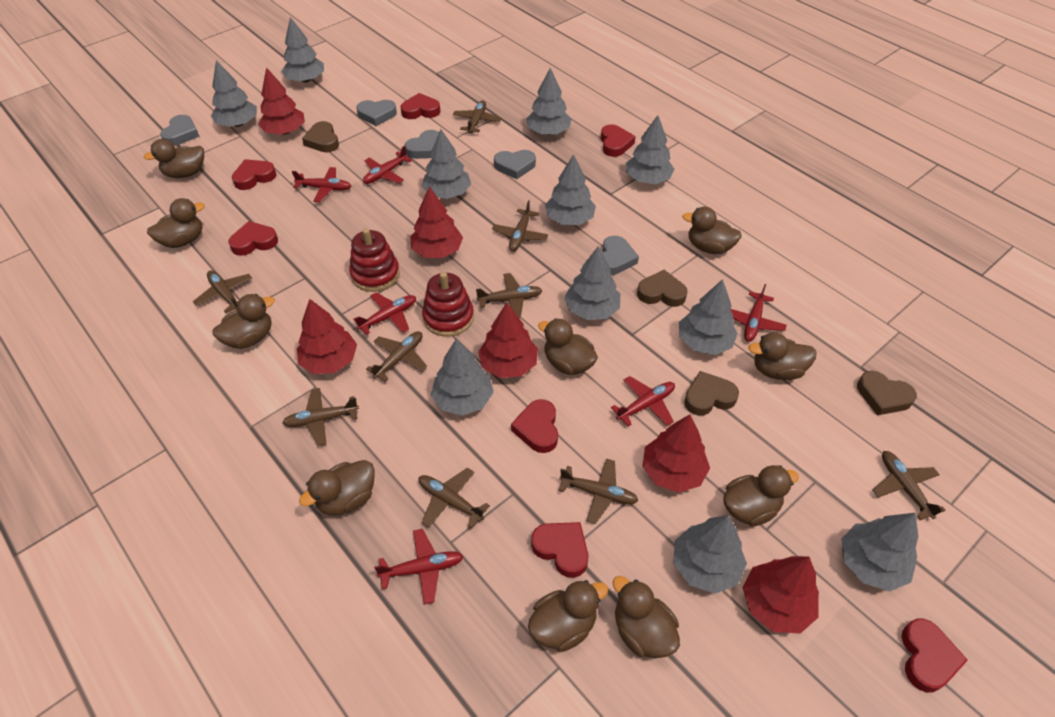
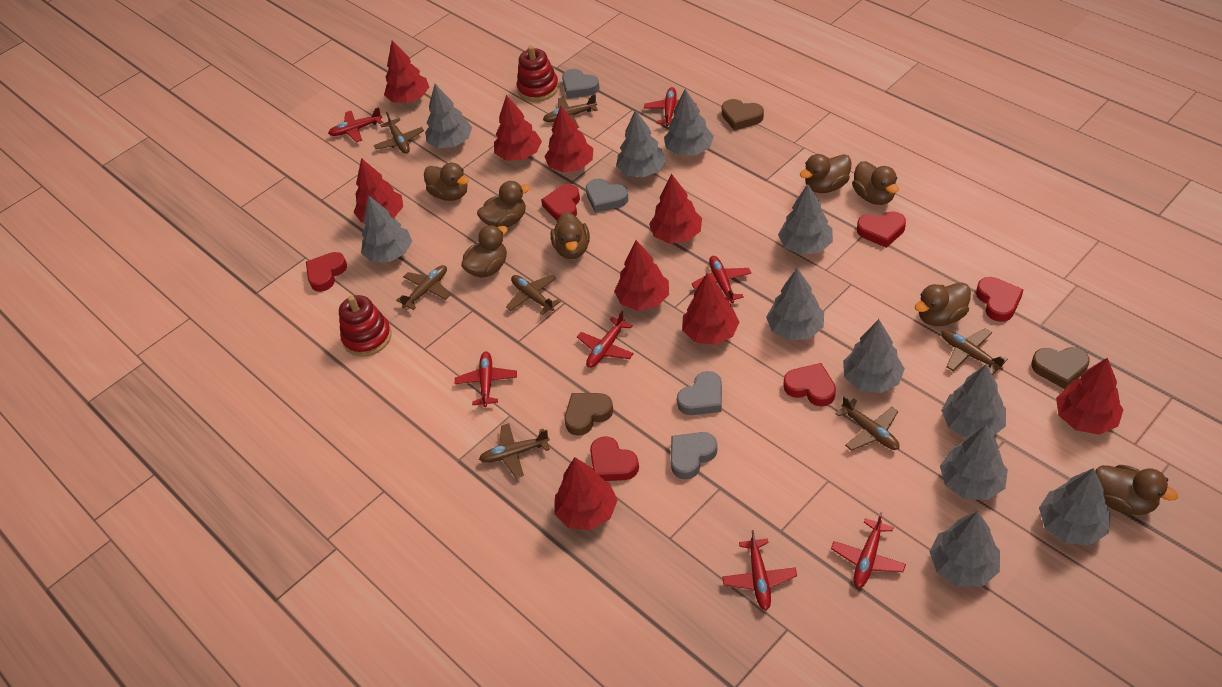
brown duck: [143,139,204,178] [147,198,205,248] [212,294,275,349] [299,460,375,516] [528,580,608,652] [538,318,598,375] [613,576,680,658] [682,207,742,254] [723,465,799,526] [748,332,817,380] = 10 -> [424,163,469,201] [461,225,508,277] [477,181,530,227] [551,212,590,259] [800,154,852,193] [852,161,899,205] [914,282,971,326] [1095,465,1178,515] = 8
brown heart: [302,121,339,153] [637,270,688,307] [684,371,739,416] [857,371,917,415] = 4 -> [564,393,613,436] [722,99,764,131] [1031,347,1090,389] = 3
brown plane: [193,270,252,313] [282,388,359,446] [366,331,427,382] [419,468,490,528] [453,100,501,133] [476,273,543,318] [492,200,548,251] [559,458,639,524] [873,451,946,520] = 9 -> [374,112,424,154] [396,265,450,310] [479,423,550,478] [506,274,561,315] [543,94,598,128] [835,396,899,451] [941,328,1008,375] = 7
grey heart: [160,115,199,146] [356,100,397,126] [404,130,439,159] [494,150,536,179] [602,236,639,275] = 5 -> [562,69,600,98] [586,178,629,213] [671,432,718,479] [677,371,722,415] = 4
red heart: [228,221,278,256] [232,159,277,190] [400,93,440,119] [511,399,558,453] [531,522,588,578] [601,124,636,157] [902,619,968,692] = 7 -> [306,252,347,292] [541,184,580,221] [590,436,639,481] [784,363,836,407] [857,212,906,248] [976,277,1024,322] = 6
red plane: [292,167,351,202] [353,292,416,335] [363,146,412,184] [374,529,463,605] [611,376,675,426] [730,284,787,342] = 6 -> [328,107,382,142] [455,352,517,407] [577,311,634,368] [644,87,696,126] [692,256,752,303] [722,530,797,610] [831,512,906,588] = 7
red tree: [258,67,305,135] [297,299,357,374] [410,186,463,258] [478,303,538,378] [642,414,710,493] [743,556,819,634] = 6 -> [354,158,403,223] [384,40,429,103] [494,95,542,160] [544,106,593,172] [555,457,618,530] [614,240,669,311] [649,174,702,243] [682,273,740,345] [1056,357,1124,435] = 9

